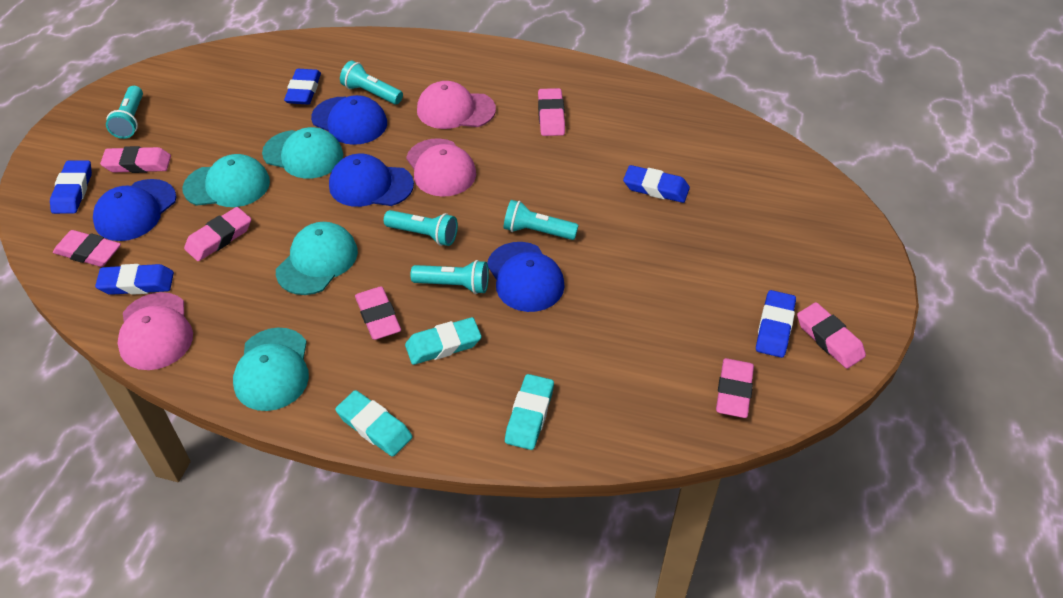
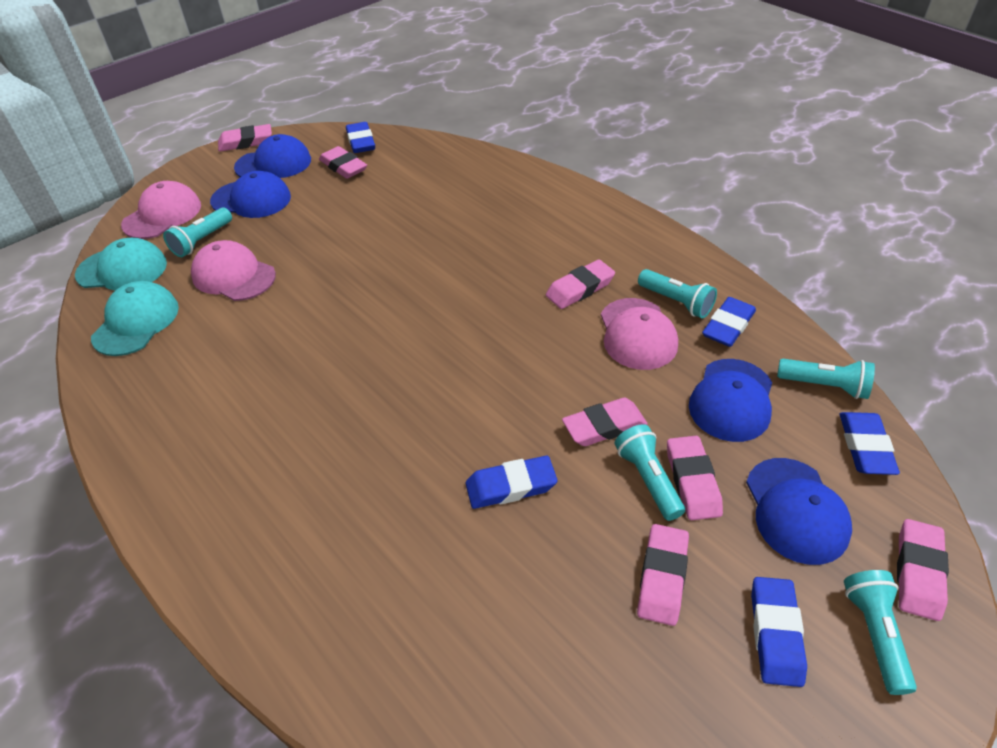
turquoise cap: [183,154,270,207] [233,328,309,411] [262,127,343,179] [276,222,358,295] = 4 -> [75,238,167,291] [91,281,179,356] = 2
turquoise eraser: [335,390,412,457] [405,317,481,365] [505,374,554,450] = 3 -> none = 0

